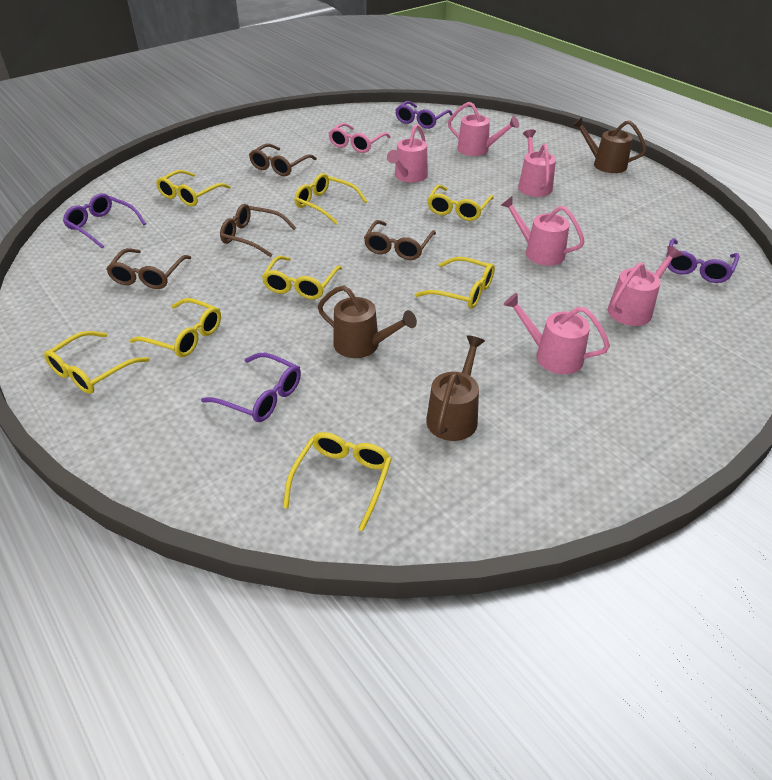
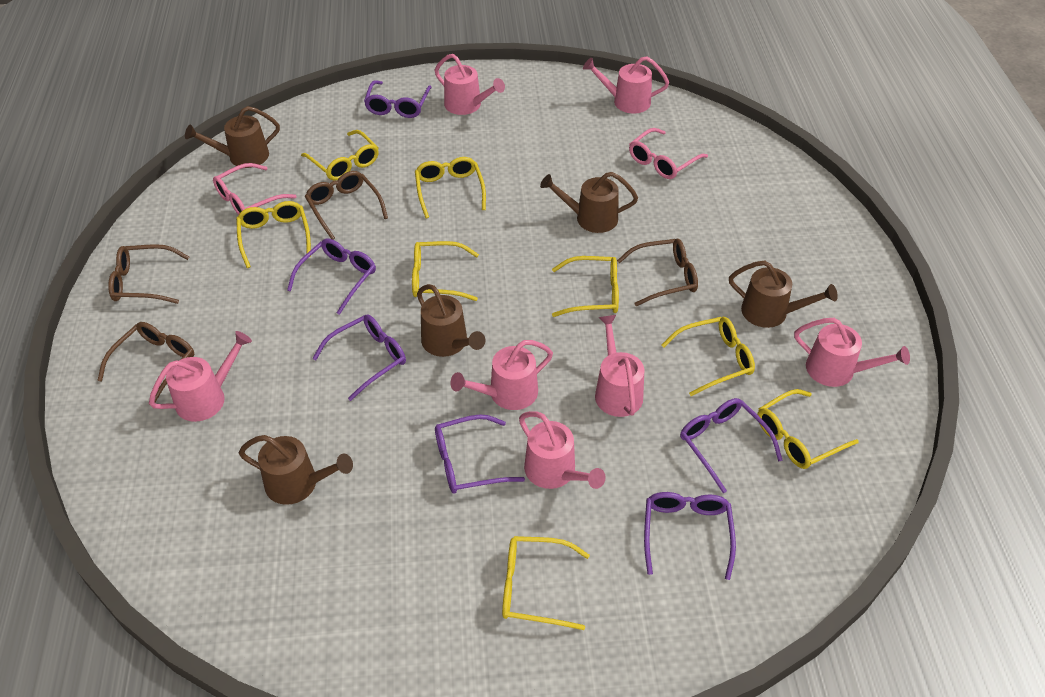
brown watering can: [318,285,417,358] [426,335,485,441] [572,117,647,173] = 3 -> [185,106,280,168] [239,435,353,505] [417,284,485,357] [540,172,638,233] [729,261,838,328] = 5
pink glasses: [329,123,390,153] = 1 -> [213,163,297,215] [629,128,708,179] = 2
pink watering can: [387,124,428,183] [448,102,519,156] [501,196,585,266] [503,293,610,374] [518,129,556,197] [608,246,682,326] = 6 -> [149,331,252,422] [435,54,505,115] [450,340,553,410] [519,411,606,489] [583,57,669,113] [595,315,644,417] [794,318,910,387] = 7
purple glasses: [63,193,146,249] [201,353,301,422] [395,101,452,129] [666,238,740,283] = 4 -> [287,239,376,315] [312,315,406,401] [364,80,432,118] [435,414,525,494] [644,492,736,580] [680,398,783,493] = 6

